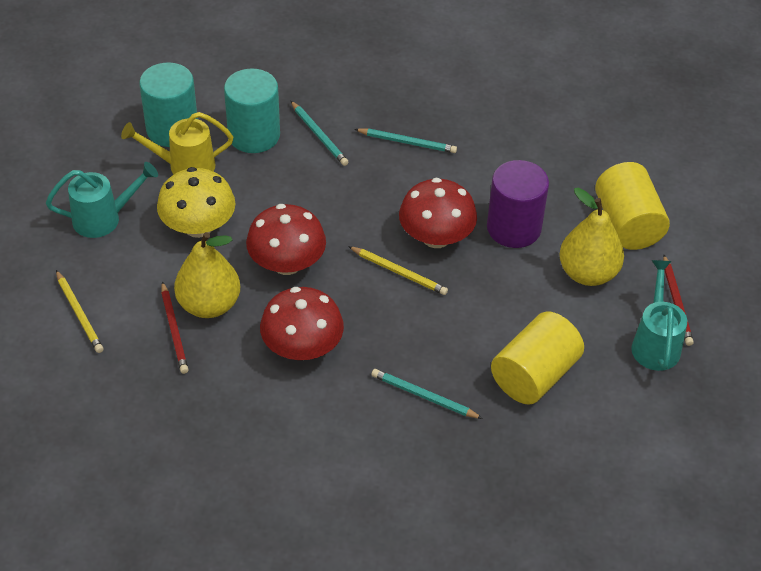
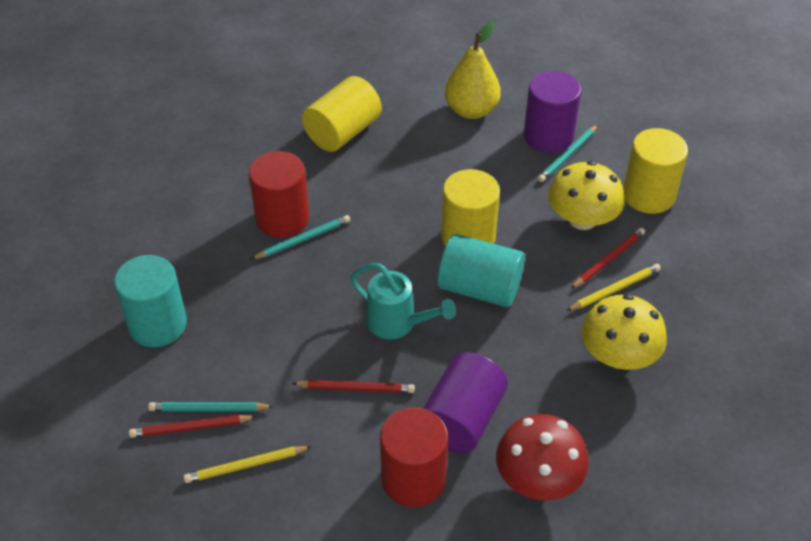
purple cylinder: [487,160,549,248] = 1 -> [423,352,508,454] [524,71,581,153] = 2
red cylinder: none = 0 -> [249,151,309,238] [380,407,448,507] = 2
red mushroom: [246,204,326,275] [260,287,344,360] [399,178,477,248] = 3 -> [496,414,589,501] = 1
red pencil: [161,281,189,374] [663,255,694,346] = 2 -> [129,415,256,438] [292,380,415,393] [571,228,645,289] = 3
turquoise watering can: [46,162,158,238] [631,260,687,371] = 2 -> [350,263,456,339] = 1
yellow cylinder: [491,312,584,405] [595,162,670,250] = 2 -> [302,76,382,152] [441,169,500,246] [623,128,688,214] = 3
yellow mushroom: [157,167,236,238] = 1 -> [548,161,625,230] [581,294,667,370] = 2
yellow pear: [174,232,240,318] [559,188,624,286] = 2 -> [445,22,501,119] = 1
yellow watering can: [121,112,233,175] = 1 -> none = 0

